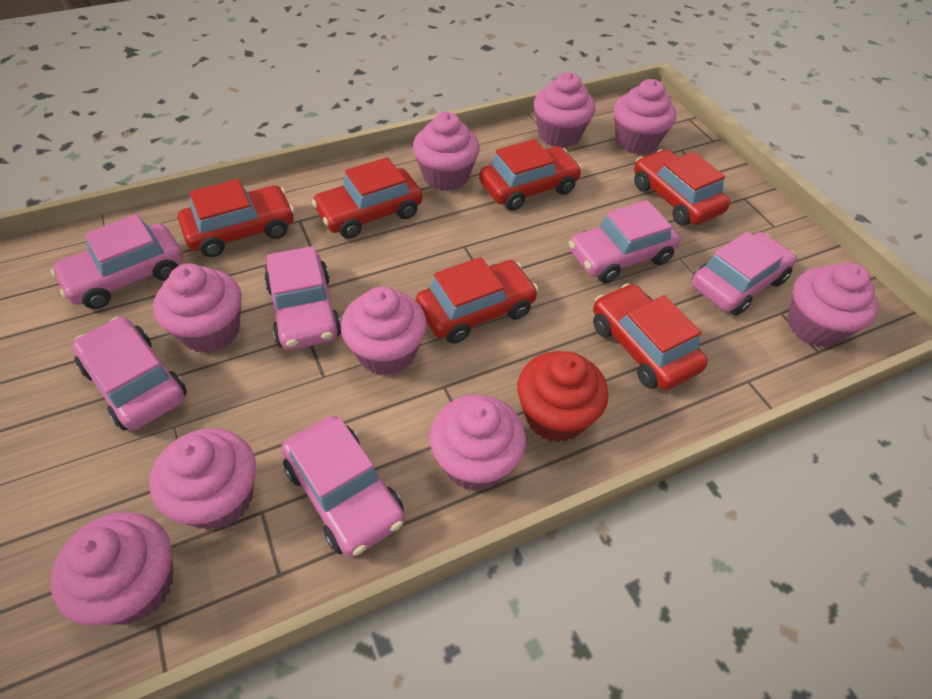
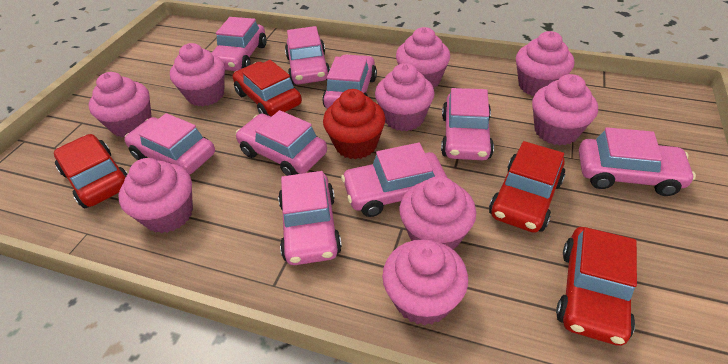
pink car: [51,214,183,309] [72,317,187,431] [264,246,341,350] [282,416,405,557] [569,200,680,283] [691,232,797,316] = 6 -> [124,113,215,175] [211,17,266,71] [236,110,327,176] [278,171,342,265] [285,26,330,85] [322,54,377,108] [341,143,447,217] [441,88,494,160] [579,127,696,196] = 9
red car: [178,179,295,257] [312,157,422,239] [416,257,538,344] [479,139,582,211] [593,283,708,390] [634,149,730,226] = 6 -> [54,134,128,208] [233,60,302,117] [489,141,566,233] [556,227,637,346] = 4

